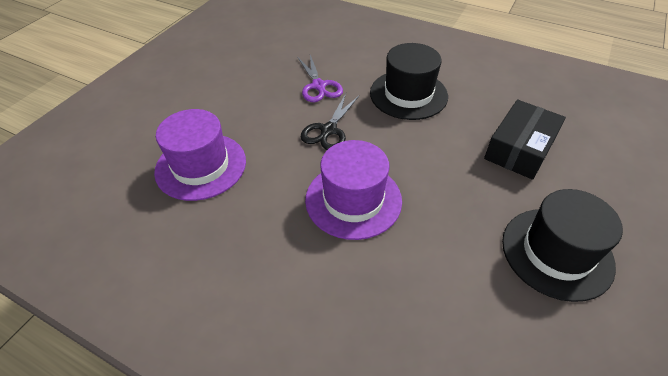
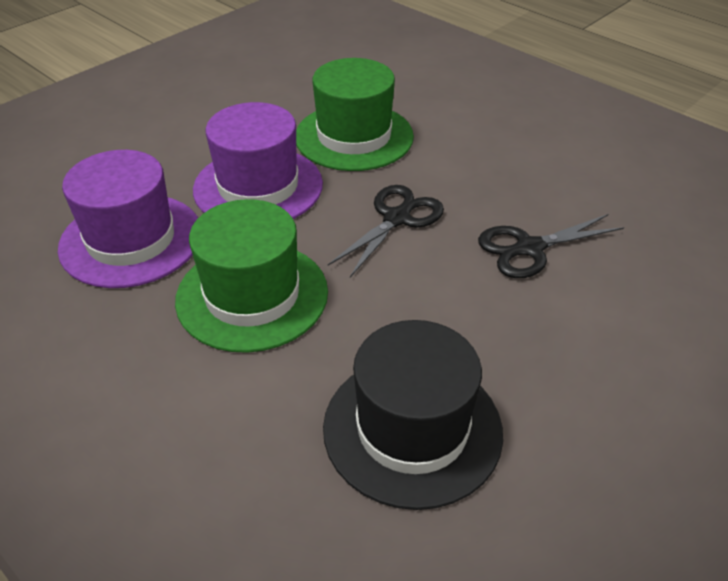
black box: [484,100,566,180] = 1 -> none = 0
black hat: [370,43,448,120] [502,189,623,302] = 2 -> [323,320,503,510] = 1
black scissors: [301,93,359,150] = 1 -> [328,185,444,277] [478,214,624,278] = 2
green hat: none = 0 -> [175,199,328,353] [296,58,414,171] = 2
purple scissors: [297,55,343,102] = 1 -> none = 0

